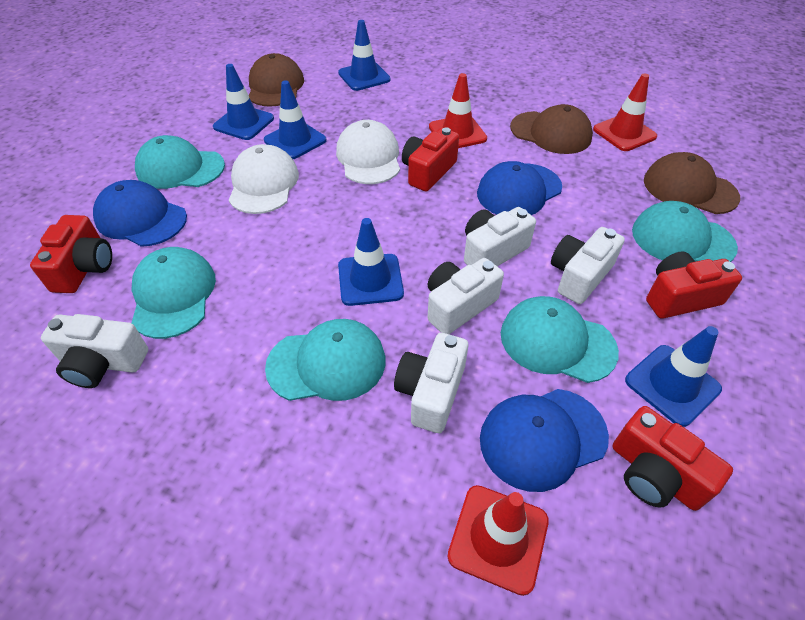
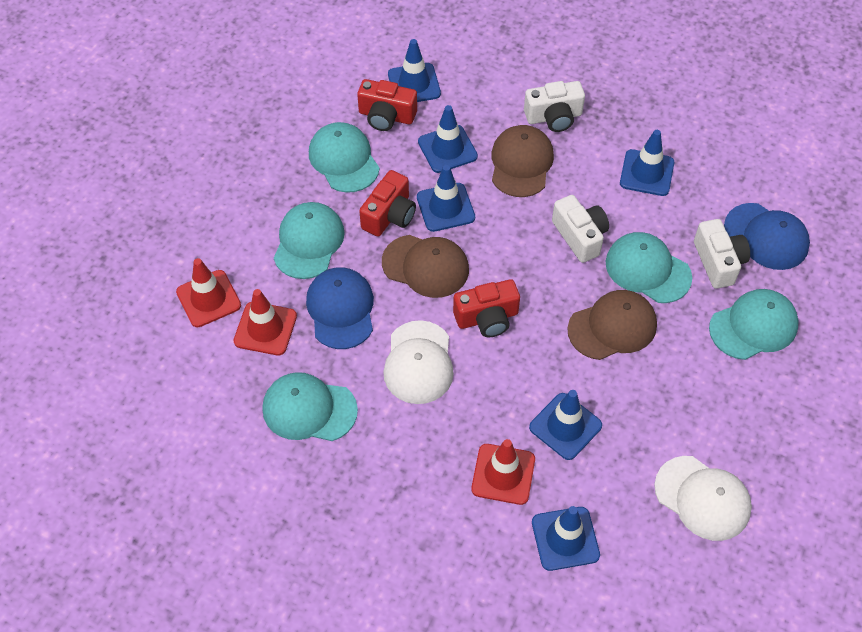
blue cap: [93,180,187,247] [477,161,562,215] [480,389,609,492] = 3 -> [306,267,374,349] [724,203,810,270] = 2
blue traffic cone: [213,64,274,140] [264,80,327,159] [338,20,391,91] [338,218,404,306] [625,326,722,427] = 5 -> [388,39,441,102] [417,165,475,232] [418,105,478,173] [529,390,602,460] [532,506,600,571] [620,130,674,196] = 6
red camera: [30,215,112,293] [402,127,459,191] [613,406,733,511] [646,251,742,319] = 4 -> [357,79,417,131] [359,170,416,236] [453,279,520,337] = 3
white camera: [41,314,148,388] [394,333,468,433] [427,258,504,334] [464,207,536,266] [551,227,625,304] = 5 -> [524,81,585,132] [552,195,609,263] [694,219,750,289] = 3

